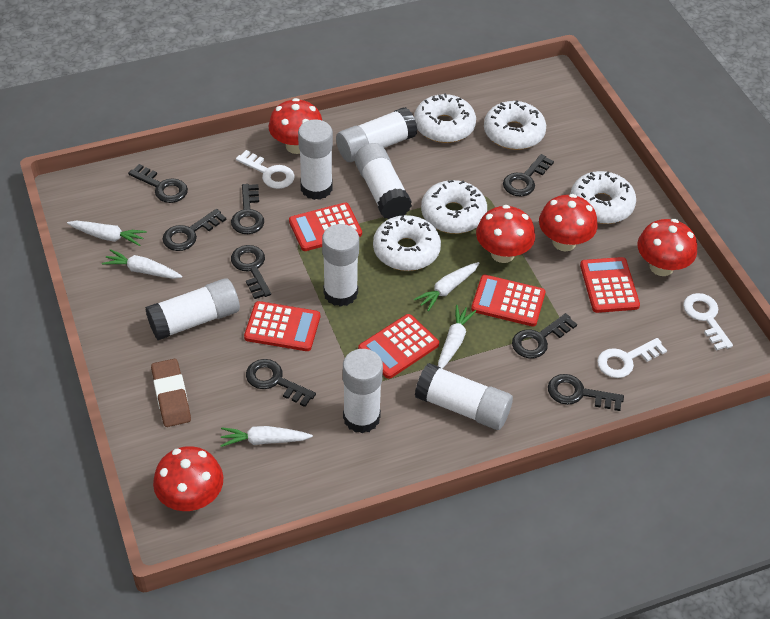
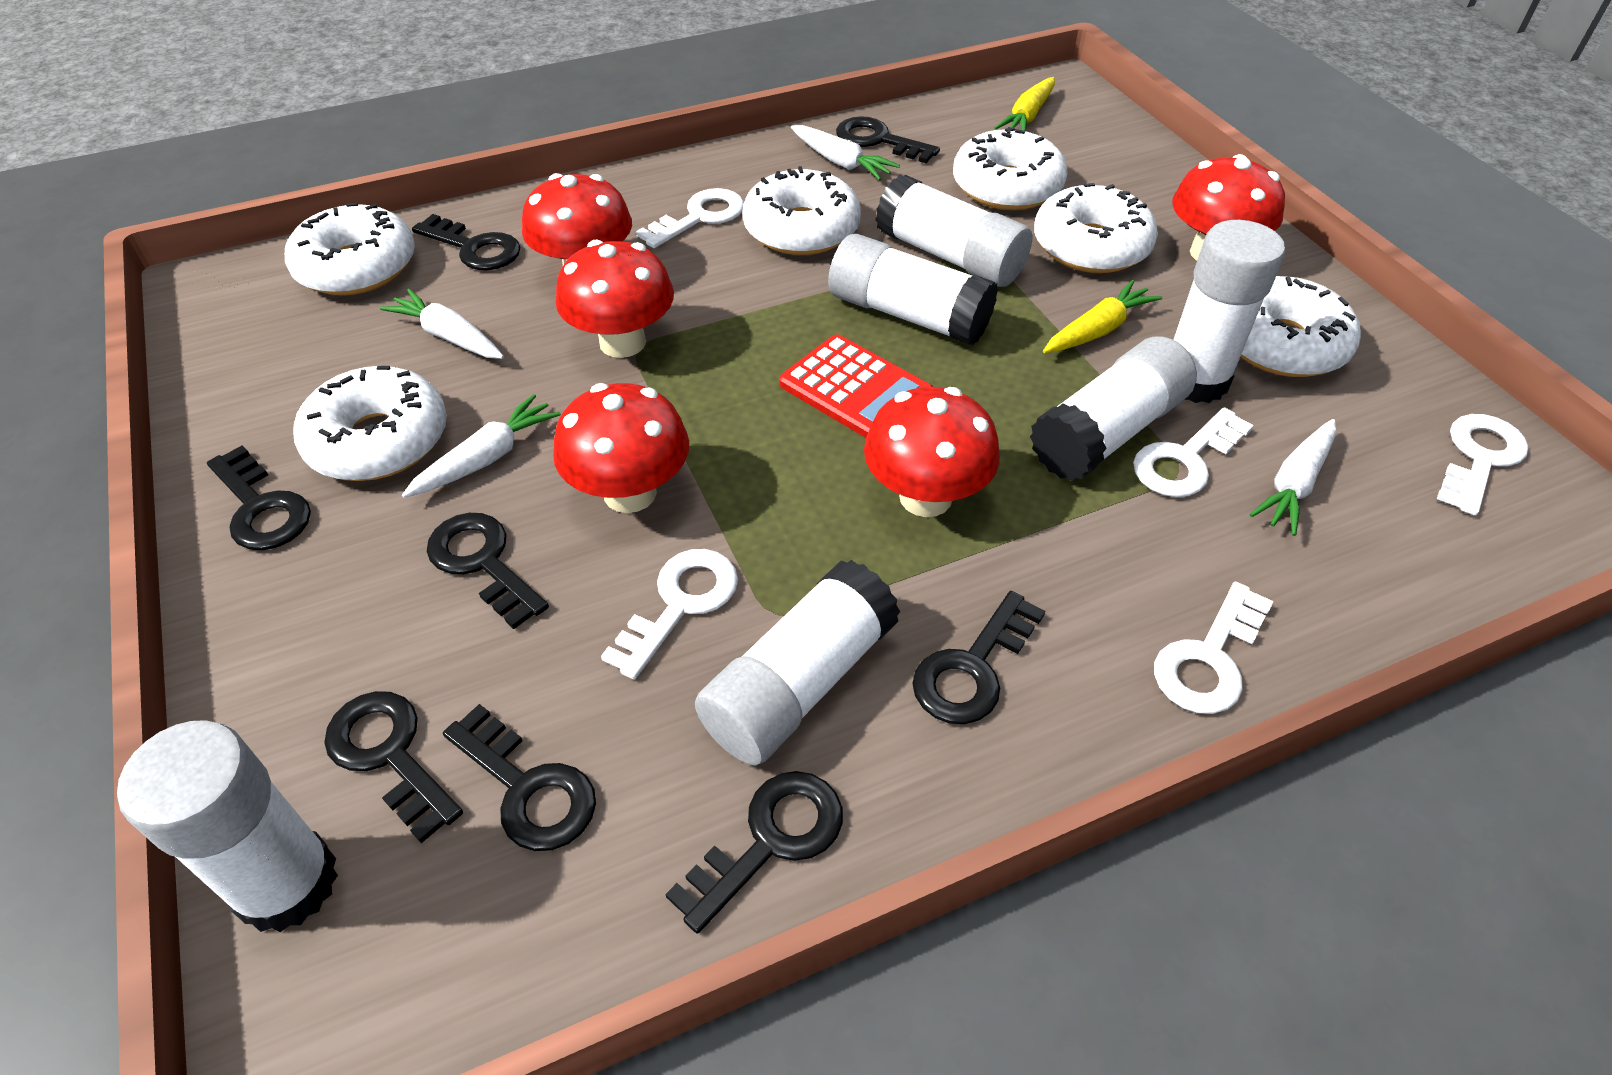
brown eraser: [151,359,191,427] = 1 -> none = 0
red calculator: [244,301,320,351] [289,203,362,251] [358,314,439,379] [471,275,545,327] [580,257,640,313] = 5 -> [779,334,933,438] = 1
white carrot: [67,221,147,246] [102,249,182,279] [220,426,313,447] [414,262,479,311] [438,305,476,369] = 5 -> [380,289,504,359] [402,394,561,498] [791,125,900,180] [1250,419,1337,536] = 4
white donut: [373,215,441,271] [414,93,476,143] [421,180,487,234] [484,101,546,150] [570,171,636,224] = 5 -> [285,203,415,296] [293,366,447,481] [742,166,861,255] [953,127,1068,210] [1034,183,1158,273] [1240,276,1361,377] = 6
white glue stick: [145,278,240,340] [298,119,333,200] [322,224,359,307] [336,107,418,162] [343,349,383,433] [355,143,412,219] [415,363,513,430] = 7 -> [117,720,338,932] [695,560,900,766] [828,234,998,346] [875,175,1032,287] [1030,337,1197,481] [1173,220,1285,403] = 6
white key: [236,150,295,189] [597,338,667,378] [683,293,733,351] = 3 -> [601,549,738,679] [636,188,744,248] [1133,407,1254,497] [1154,582,1273,714] [1437,414,1528,515] = 5
yellow carrot: none = 0 -> [994,77,1055,131] [1043,280,1162,353] = 2

